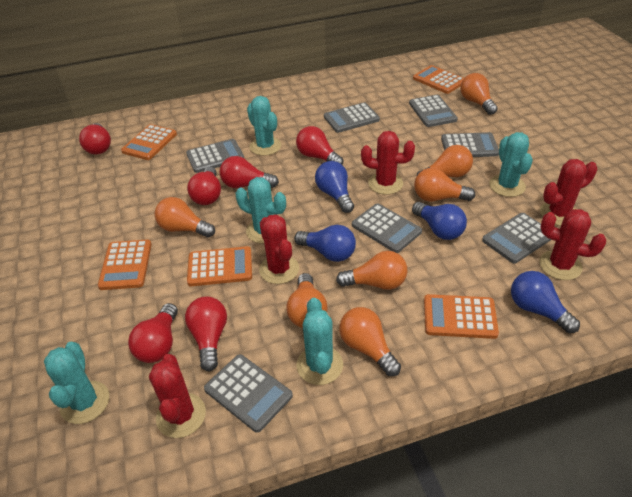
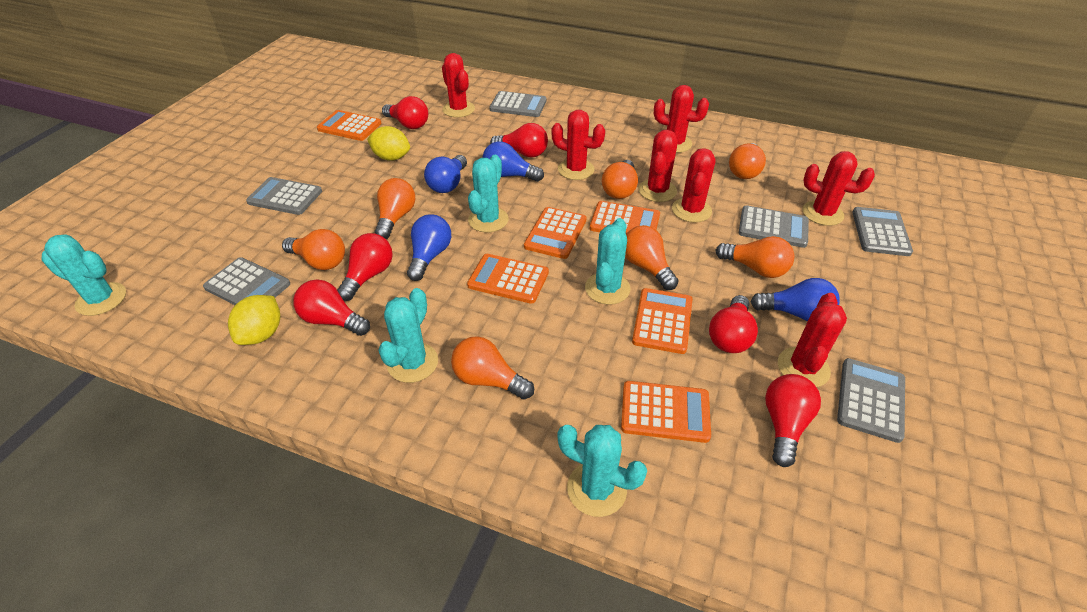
grey calculator: [186,139,244,173] [204,354,293,433] [324,102,380,133] [352,203,422,253] [409,95,458,127] [441,132,499,157] [482,213,552,264] = 7 -> [203,257,290,305] [246,177,322,215] [490,91,547,117] [739,205,809,248] [837,358,905,443] [852,207,913,256] = 6
orange calculator: [98,240,152,290] [121,124,177,160] [187,246,252,286] [413,65,464,94] [424,294,499,339] = 5 -> [317,110,381,141] [467,254,549,304] [524,207,587,259] [590,201,660,234] [621,381,711,443] [632,288,693,354] = 6
red cactus: [149,354,206,438] [259,214,299,284] [361,131,415,194] [539,209,606,280] [540,159,597,226] = 5 -> [442,53,475,118] [551,110,605,180] [638,130,678,202] [654,85,709,153] [672,148,715,222] [778,293,847,387] [803,151,875,226] = 7
yellow lemon: none = 0 -> [228,295,280,345] [367,126,410,161] = 2

